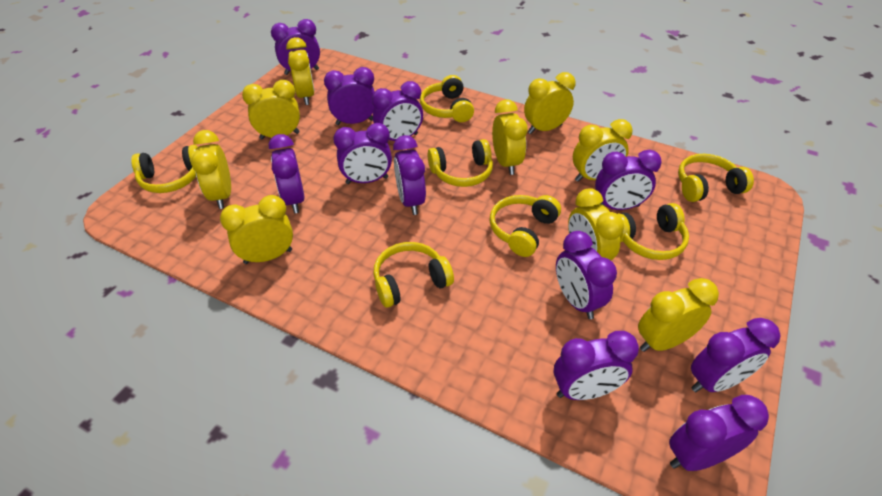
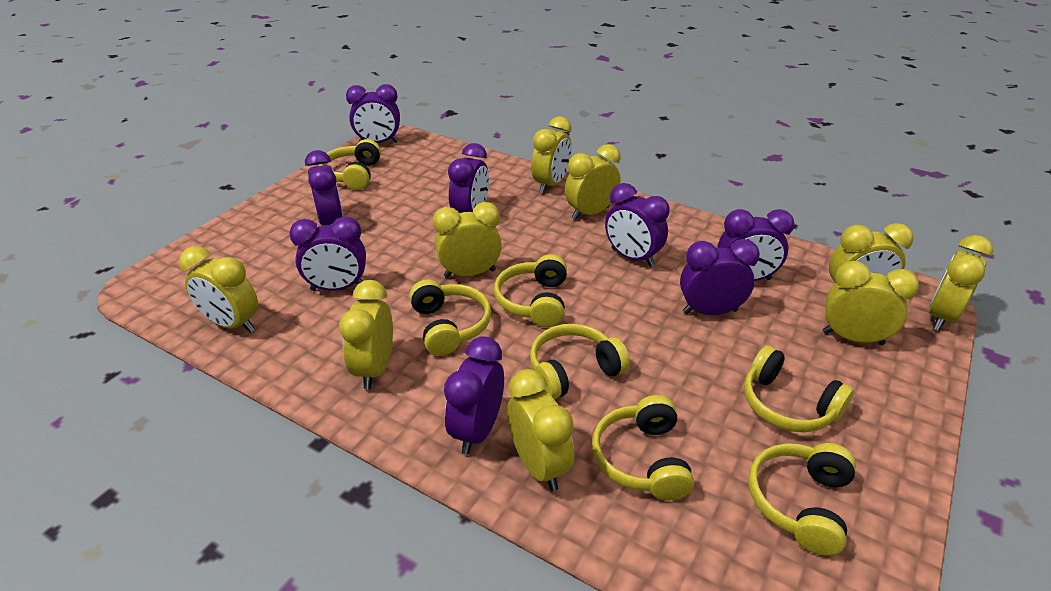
purple clock: [269,134,305,213] [271,19,320,75] [324,67,375,125] [333,123,392,184] [372,81,423,141] [393,135,426,215] [554,331,639,400] [556,231,617,319] [595,150,662,210] [669,395,769,471] [691,318,780,392] = 11 -> [289,216,366,291] [305,150,343,226] [346,84,400,143] [444,336,504,455] [448,143,489,213] [605,183,670,267] [680,239,760,315] [718,209,794,281] = 8

